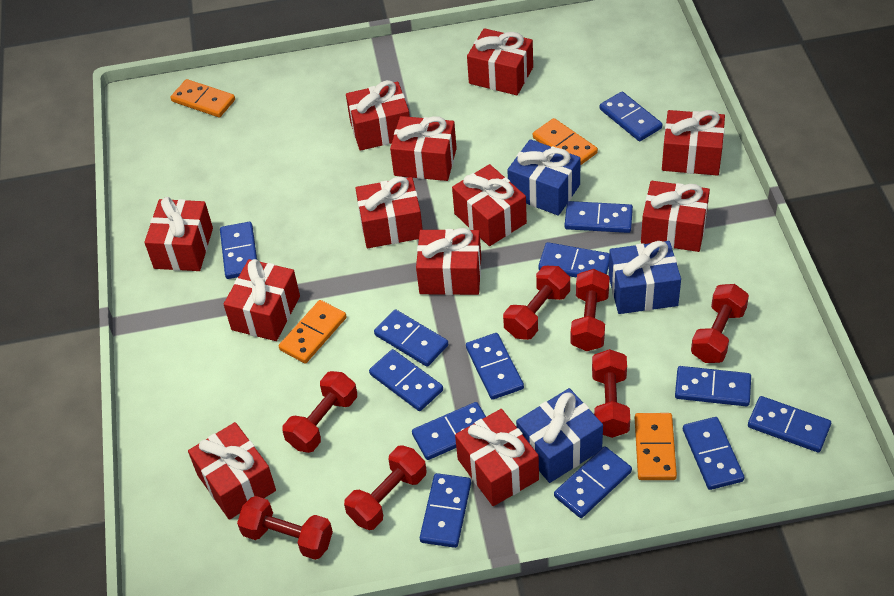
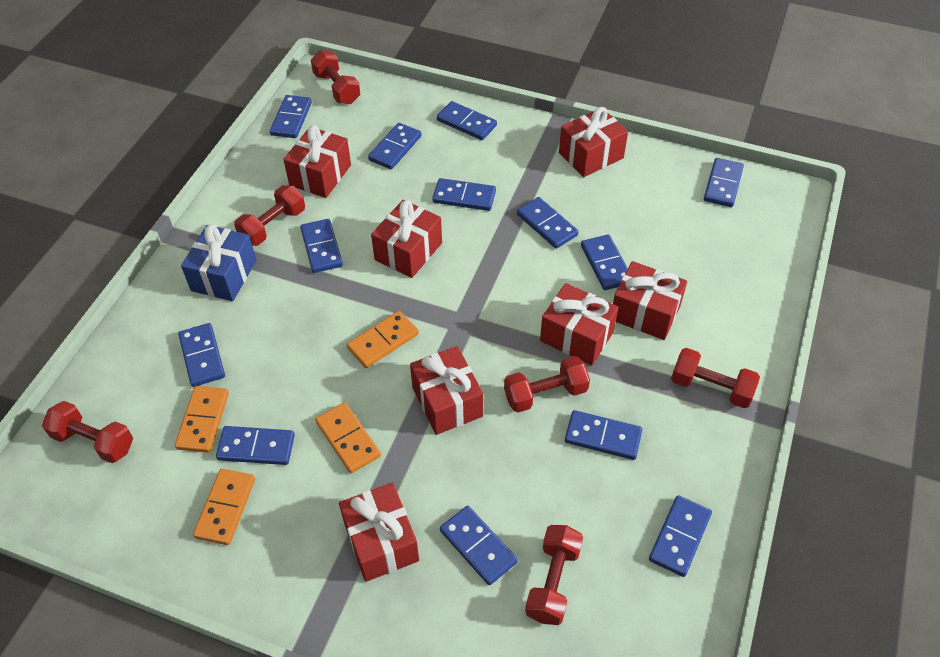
blue gift: [507,139,581,216] [516,388,603,483] [609,241,681,314] = 3 -> [181,224,256,301] = 1
red dumbbell: [237,496,333,560] [282,371,357,453] [344,445,427,530] [503,266,570,340] [571,269,610,351] [592,349,630,438] [691,284,749,363] = 7 -> [42,401,133,463] [234,185,305,246] [311,50,360,104] [504,356,590,413] [525,525,583,625] [671,348,760,408] = 6
red gift: [144,197,213,271] [188,422,276,520] [224,259,300,341] [346,80,410,151] [355,176,423,248] [390,116,457,181] [416,228,481,295] [452,164,527,246] [455,409,539,506] [467,28,533,95] [641,181,710,252] [662,110,725,176] = 12 -> [283,125,351,198] [339,483,419,582] [371,200,442,278] [410,346,483,435] [540,283,619,365] [559,107,628,177] [613,261,687,340] = 7

